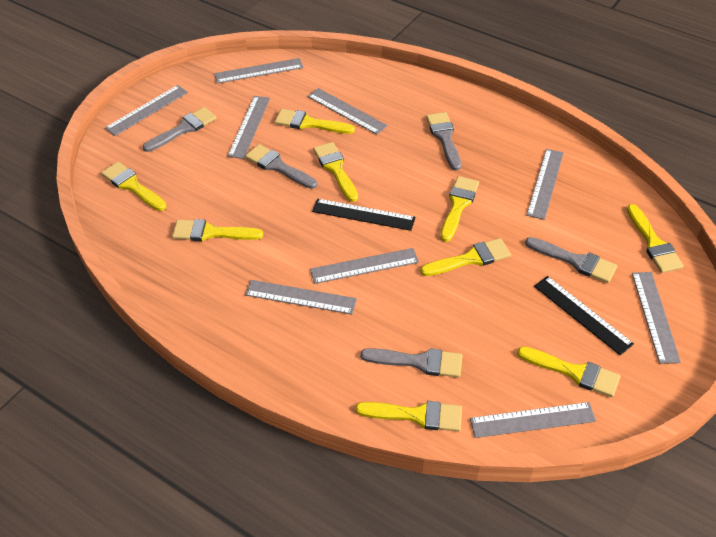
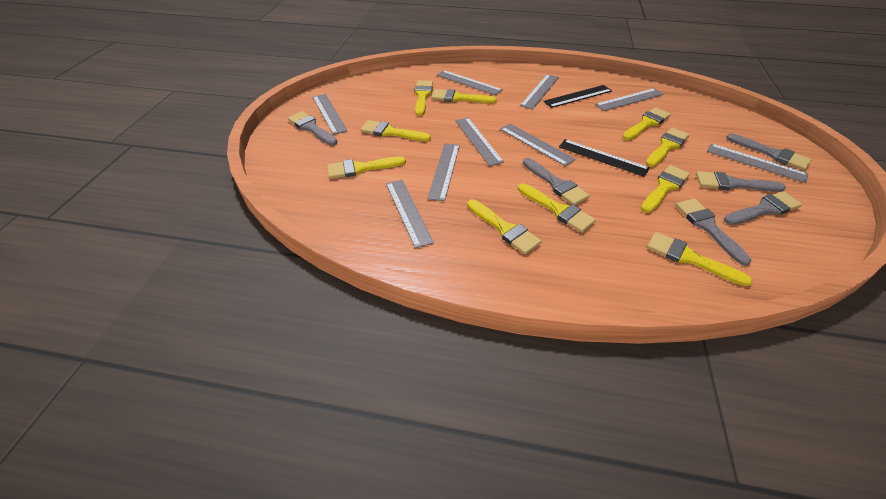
grey brush: [143,107,217,152] [245,144,317,189] [360,348,462,377] [426,112,461,171] [525,237,617,283] = 5 -> [288,111,338,146] [523,158,590,205] [675,199,751,266] [696,171,786,192] [724,191,802,225] [726,134,811,171] = 6
yellow brush: [101,162,166,211] [172,219,263,241] [275,109,355,134] [313,142,358,202] [355,401,462,431] [420,238,511,276] [441,176,479,242] [517,346,621,397] [627,204,684,273] = 9 -> [327,157,406,179] [360,120,431,141] [414,80,433,116] [431,89,497,103] [467,199,542,254] [518,183,596,233] [622,107,671,140] [641,165,690,213] [646,128,690,167] [647,232,753,286] = 10

